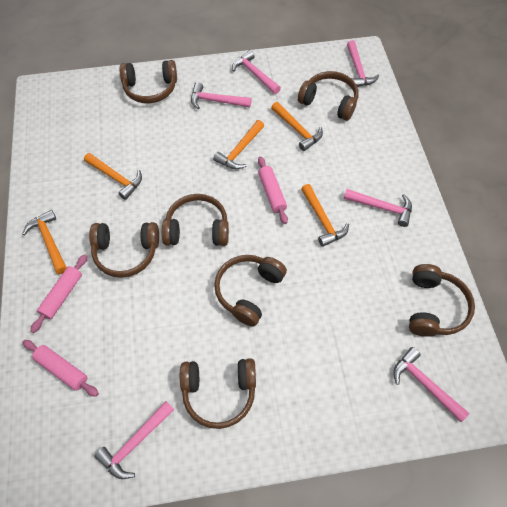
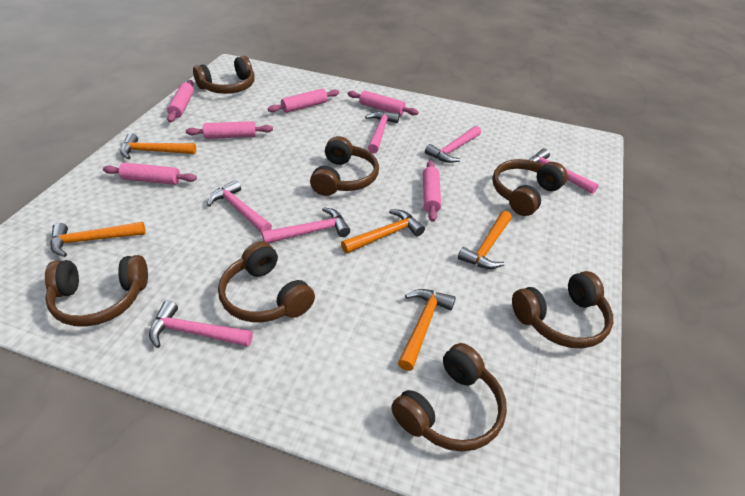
pink rolling pin: [22,340,99,397] [31,254,87,333] [258,156,288,224] = 3 -> [103,163,197,185] [167,80,194,122] [186,121,273,139] [268,89,339,113] [348,90,419,116] [423,160,441,222] = 6

